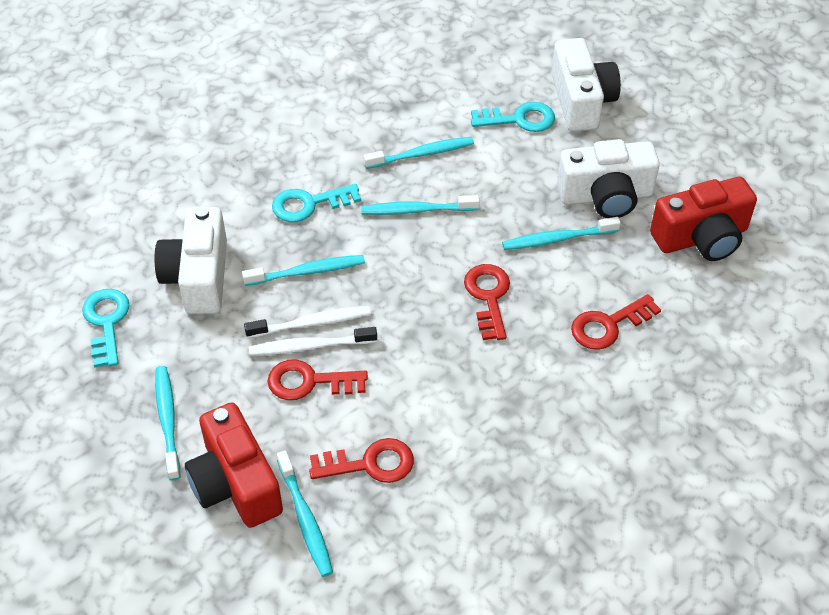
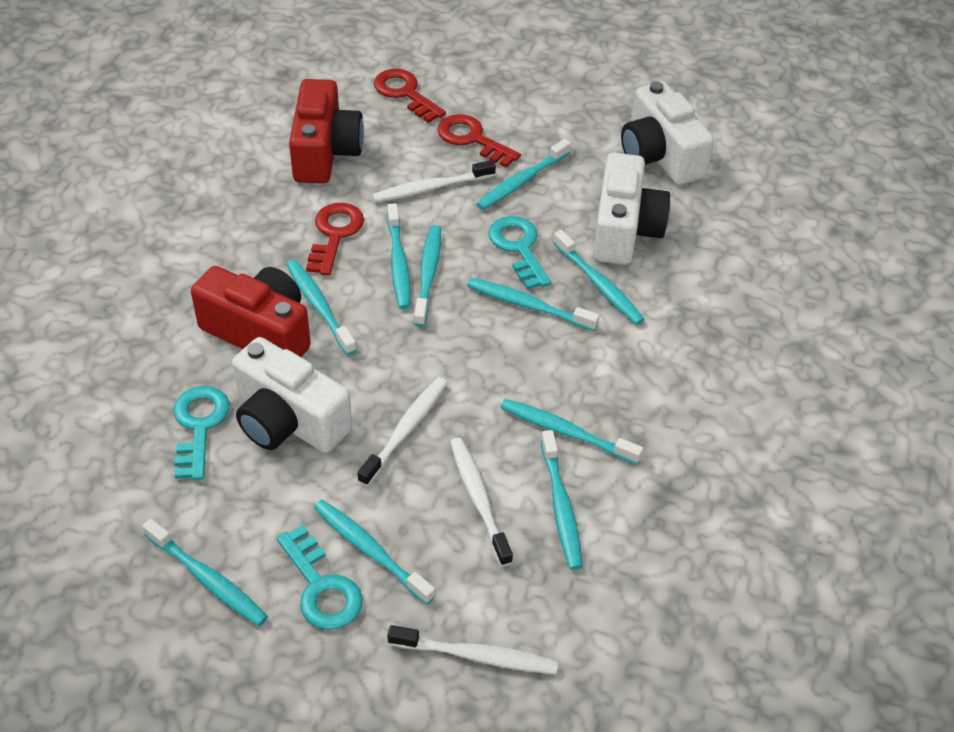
red key: [267,359,368,400] [309,438,414,483] [464,264,510,340] [571,294,661,350] = 4 -> [306,203,364,275] [374,69,446,123] [437,114,521,167] = 3
turquoise toothbrush: [155,366,180,480] [242,255,365,286] [277,450,333,577] [361,195,479,215] [363,137,474,169] [502,217,621,250] = 6 -> [142,518,268,626] [286,260,357,355] [314,500,435,605] [387,203,411,309] [414,225,441,327] [467,278,599,331] [476,139,571,210] [501,399,643,464] [541,430,583,570] [553,230,645,325] = 10
white toothbrush: [244,306,371,338] [249,327,377,356] = 2 -> [357,377,447,486] [372,160,496,202] [387,625,558,674] [450,437,513,567] = 4

